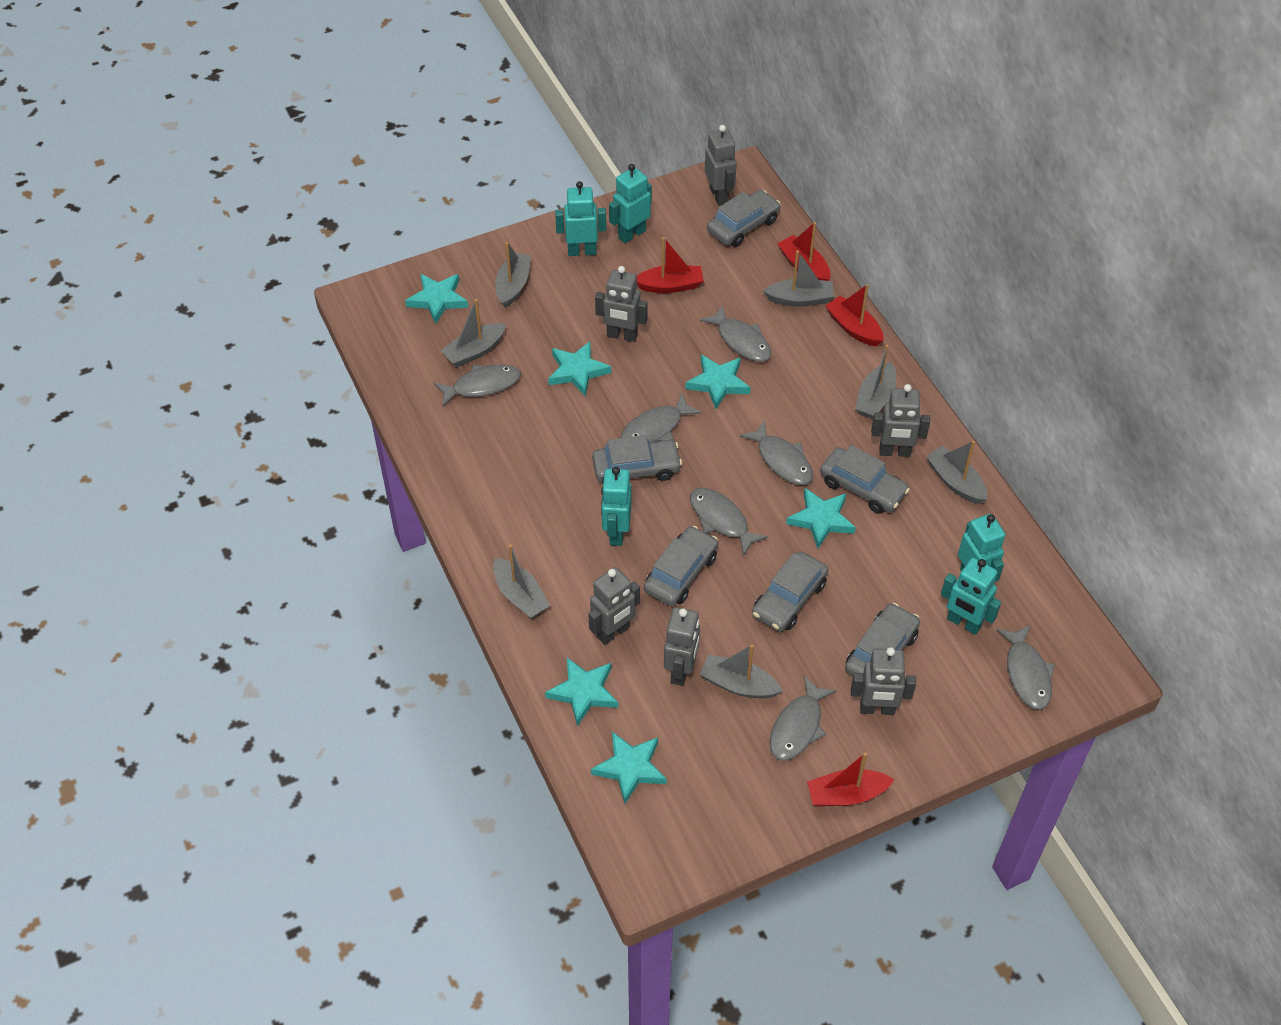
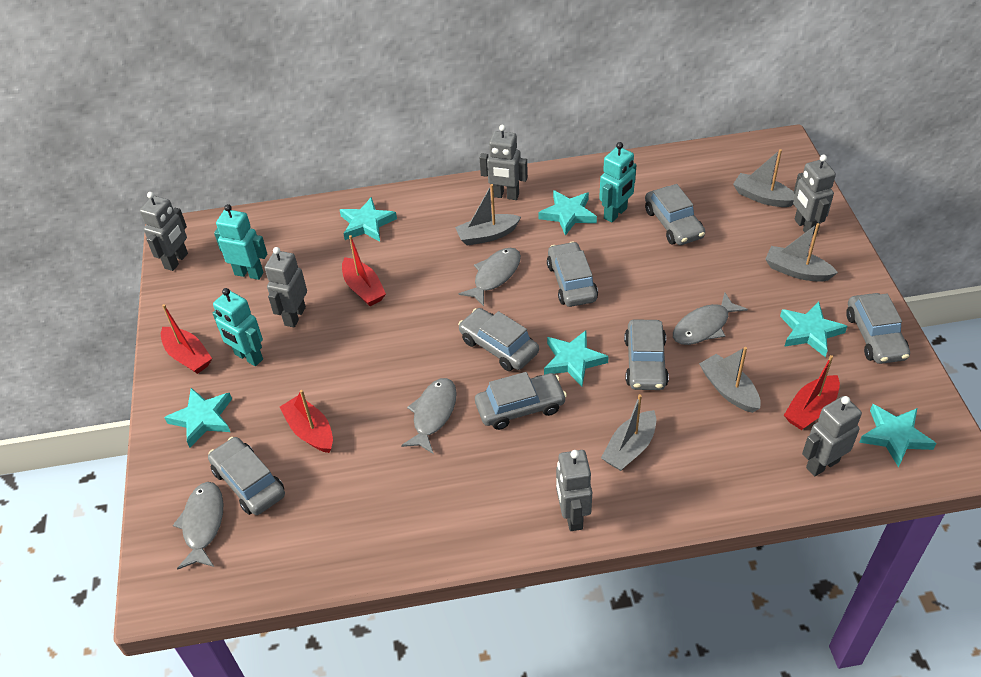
grey boat: [441,299,506,367] [493,544,550,618] [495,242,531,308] [700,645,783,698] [763,250,834,307] [855,345,896,419] [926,441,987,504] = 7 -> [455,184,521,245] [601,394,656,471] [699,347,761,413] [733,149,795,207] [765,223,838,282] = 5
grey car: [592,435,682,482] [644,526,718,606] [707,190,781,247] [752,551,828,632] [820,445,910,514] [845,603,920,676] = 6 -> [208,437,285,515] [458,308,539,371] [475,372,567,430] [547,241,598,307] [624,319,669,390] [645,184,705,245] [846,293,910,364] = 7
grey fish: [434,364,521,407] [621,393,702,442] [690,488,768,556] [700,305,771,362] [740,420,813,485] [770,676,837,761] [996,625,1055,710] = 7 -> [173,482,223,569] [401,378,457,454] [459,248,521,306] [673,292,748,345] = 4
turquoise robot: [555,181,606,256] [601,467,631,546] [609,164,652,243] [941,558,1001,635] [958,514,1005,582] = 5 -> [213,288,263,366] [214,204,267,280] [599,142,636,223] = 3

